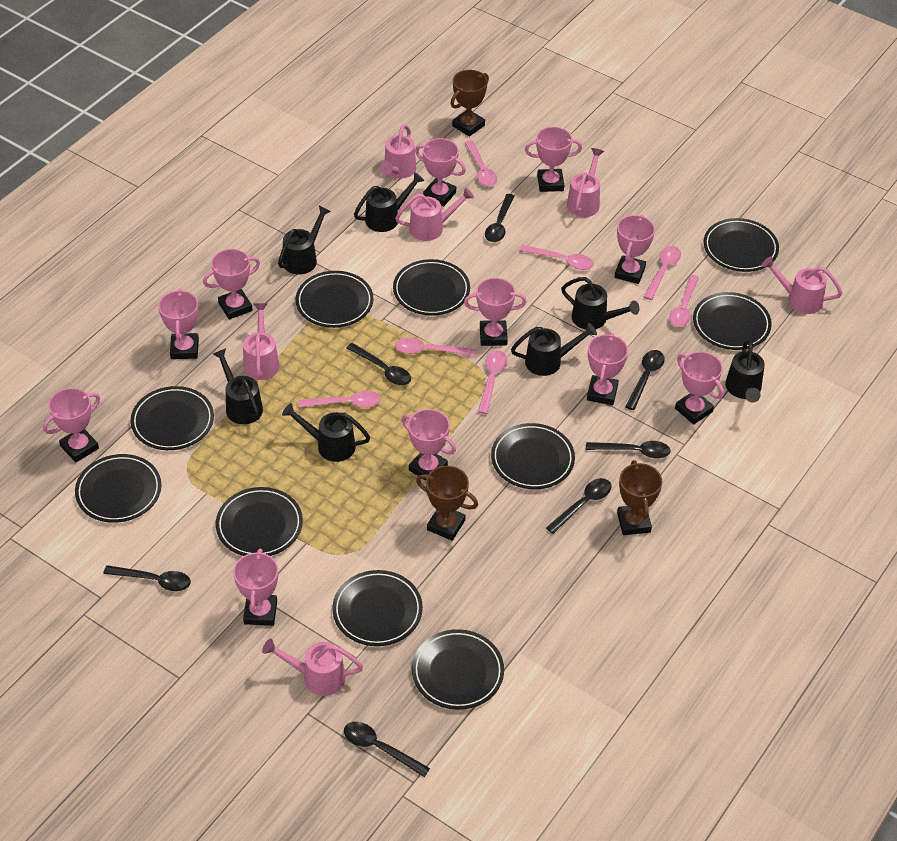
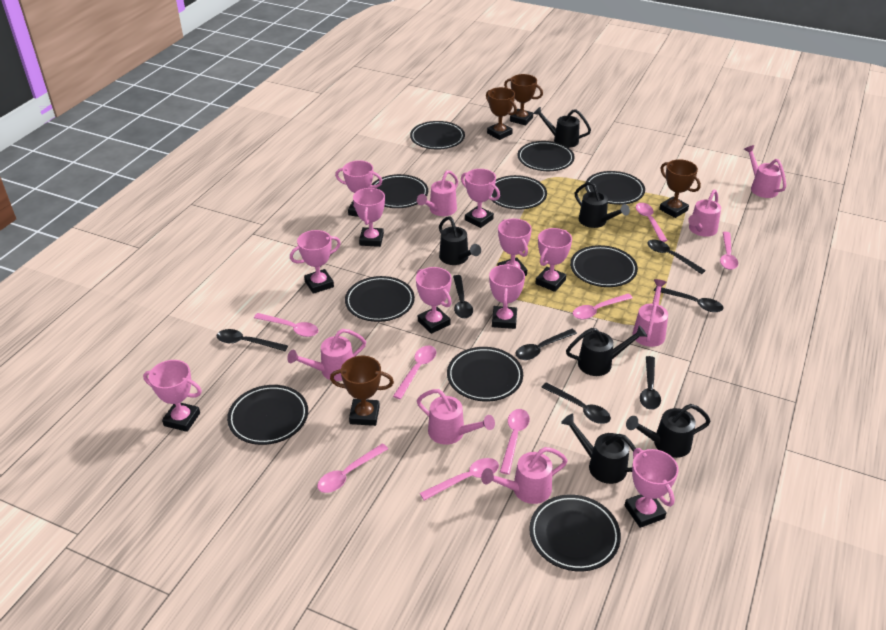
black watering can: [213,348,263,424] [278,206,331,275] [282,403,370,462] [354,172,425,232] [511,323,597,376] [561,277,640,330] [725,339,765,403] = 7 -> [439,217,481,265] [533,107,591,148] [561,414,639,484] [566,325,647,376] [575,182,630,228] [626,404,710,458] = 6
brown trophy: [416,466,478,541] [450,70,489,137] [617,460,663,535] = 3 -> [330,356,394,426] [486,87,517,140] [504,74,543,125] [659,159,701,218] = 4
pink spoon: [298,391,381,408] [395,338,475,356] [465,140,497,186] [478,350,507,414] [520,245,594,270] [644,246,681,300] [669,275,699,327] = 7 -> [254,313,318,337] [317,443,388,493] [393,346,436,399] [420,458,499,501] [500,409,530,475] [573,294,633,319] [636,203,668,242] [720,232,738,270] = 8
pink trophy: [43,388,100,462] [158,289,199,359] [203,249,260,320] [233,549,278,626] [402,409,456,480] [415,138,466,206] [464,278,527,346] [525,127,582,192] [587,333,628,405] [615,215,655,284] [675,351,724,424] = 11 -> [143,360,202,432] [290,230,341,294] [335,160,382,217] [353,188,385,247] [416,267,452,334] [461,169,500,228] [489,264,525,329] [497,219,532,276] [535,228,572,292] [625,448,679,528] = 10
pink watering can: [243,303,280,380] [262,638,363,696] [380,124,416,179] [395,187,474,241] [567,148,604,217] [761,256,842,314] = 6 -> [287,329,366,381] [417,170,458,216] [417,389,495,444] [481,447,568,504] [633,279,668,347] [688,190,721,237] [744,145,786,198] = 7

